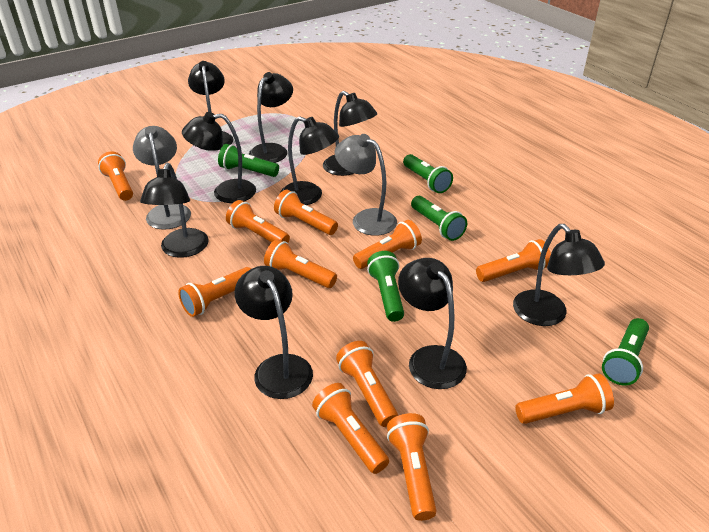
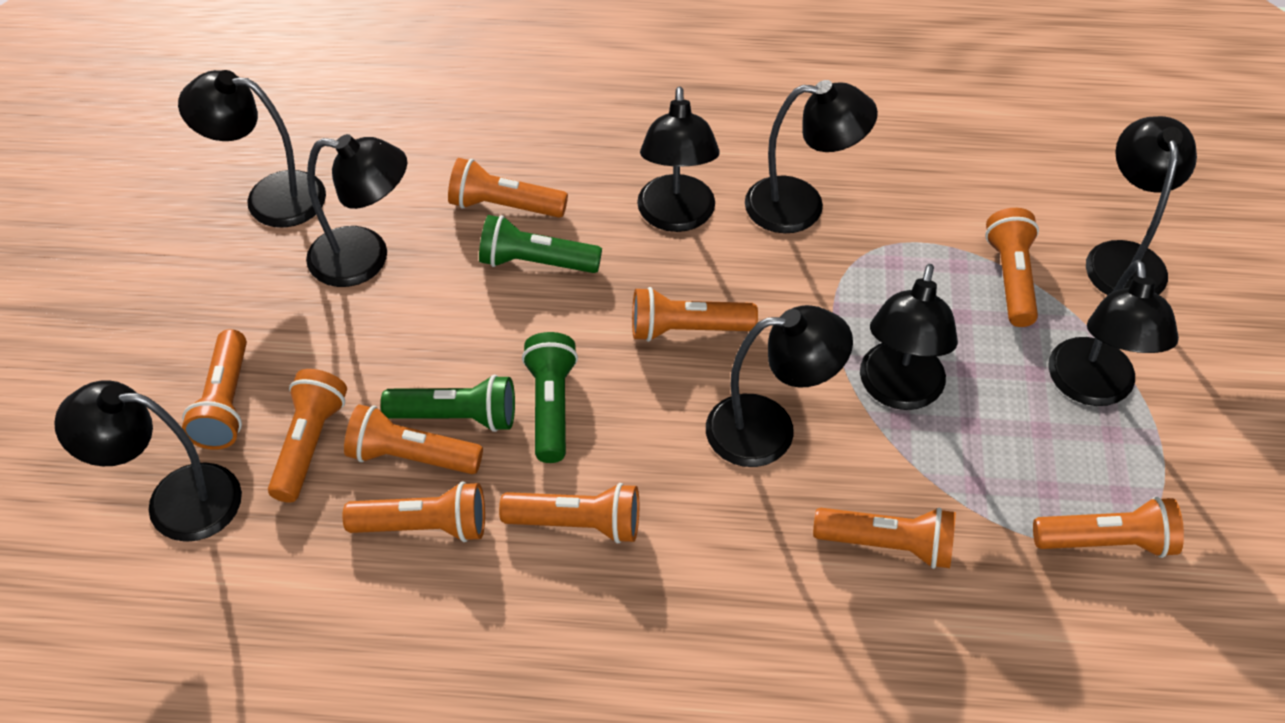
green flashlight: [218,144,279,177] [367,251,404,322] [403,154,453,193] [411,196,467,241] [602,318,649,386] = 5 -> [381,375,515,432] [479,215,602,273] [522,332,578,463] = 3
grey lamp: [133,126,191,230] [334,134,397,236] = 2 -> none = 0
orange flashlight: [98,151,133,201] [178,267,251,317] [226,200,290,243] [264,239,337,288] [274,190,338,235] [312,383,389,474] [336,341,398,427] [353,220,422,269] [387,413,436,521] [476,239,551,282] [515,373,614,424] = 11 -> [182,329,247,450] [268,369,347,503] [342,482,485,542] [344,404,483,474] [448,158,568,218] [499,483,639,544] [632,287,758,342] [813,508,956,569] [985,208,1039,327] [1033,497,1184,558] = 10

